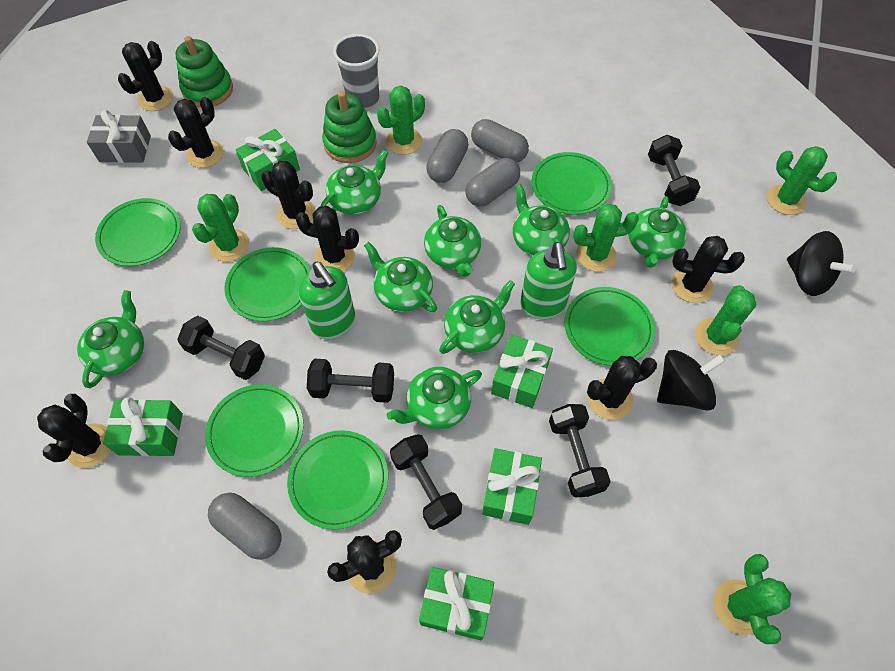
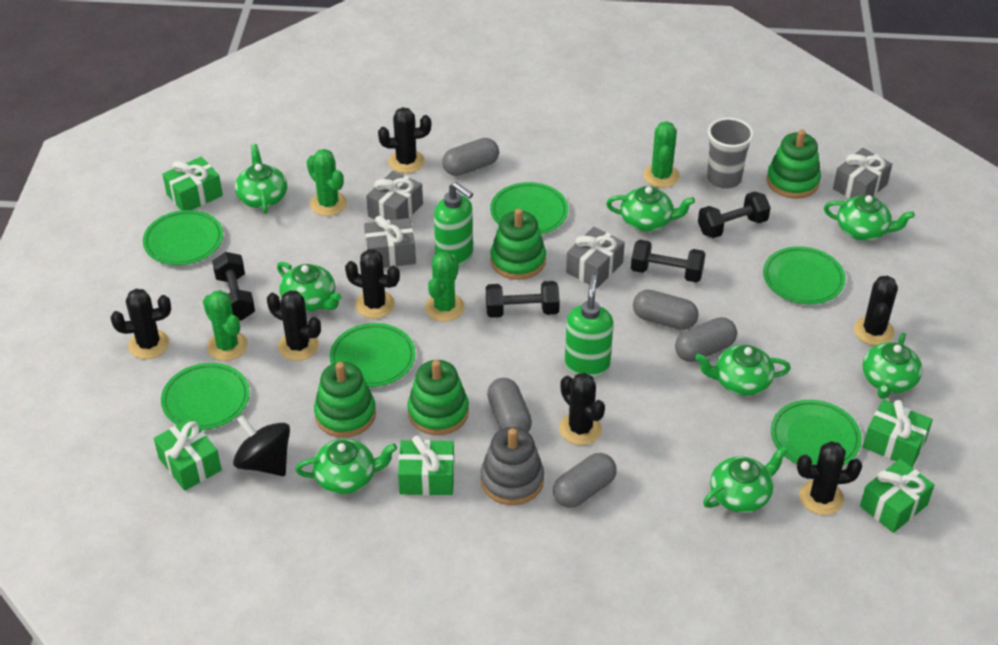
black cactus: [37,394,112,468] [118,41,173,111] [168,97,224,168] [261,161,315,229] [295,206,359,272] [327,530,402,594] [587,356,657,420] [672,236,745,303] = 8 -> [111,289,171,359] [267,290,321,361] [345,249,400,319] [378,107,431,173] [559,373,605,445] [797,441,862,515] [854,276,898,346] = 7
black dumbbell: [177,316,265,380] [307,359,394,403] [390,434,462,530] [549,404,611,498] [648,135,701,206] = 5 -> [212,252,255,321] [486,281,560,318] [631,240,706,283] [698,192,771,238] = 4
black spinning top: [657,350,726,411] [787,231,856,296] = 2 -> [233,415,290,476] = 1
green cactus: [192,194,249,262] [377,86,425,155] [573,204,639,272] [695,285,757,356] [713,554,791,644] [767,146,837,215] = 6 -> [203,290,248,361] [307,149,347,216] [425,252,465,321] [643,121,680,188] = 4
green stacking toy: [175,36,233,107] [322,91,377,163] = 2 -> [314,362,376,438] [407,360,469,435] [490,208,546,280] [767,130,821,199] = 4
grey capsule: [208,493,282,560] [426,129,468,183] [465,158,520,207] [471,119,529,162] = 4 -> [442,138,499,176] [487,378,532,432] [553,453,617,508] [633,290,699,330] [675,317,737,362] = 5
grey gift: [87,110,151,163] = 1 -> [364,216,416,268] [366,171,423,220] [566,227,625,288] [833,148,892,198] = 4
grey stacking toy: none = 0 -> [480,427,544,505] = 1

